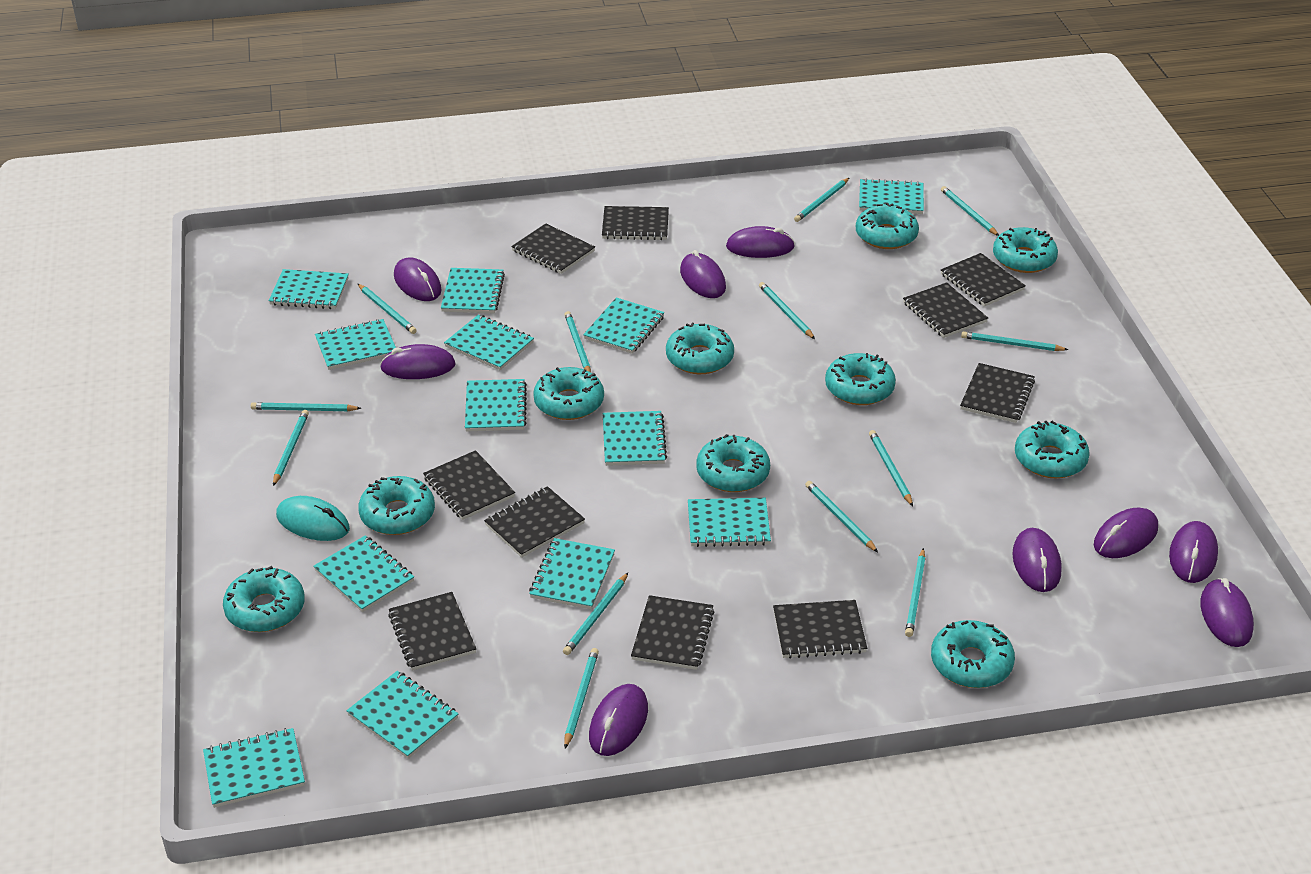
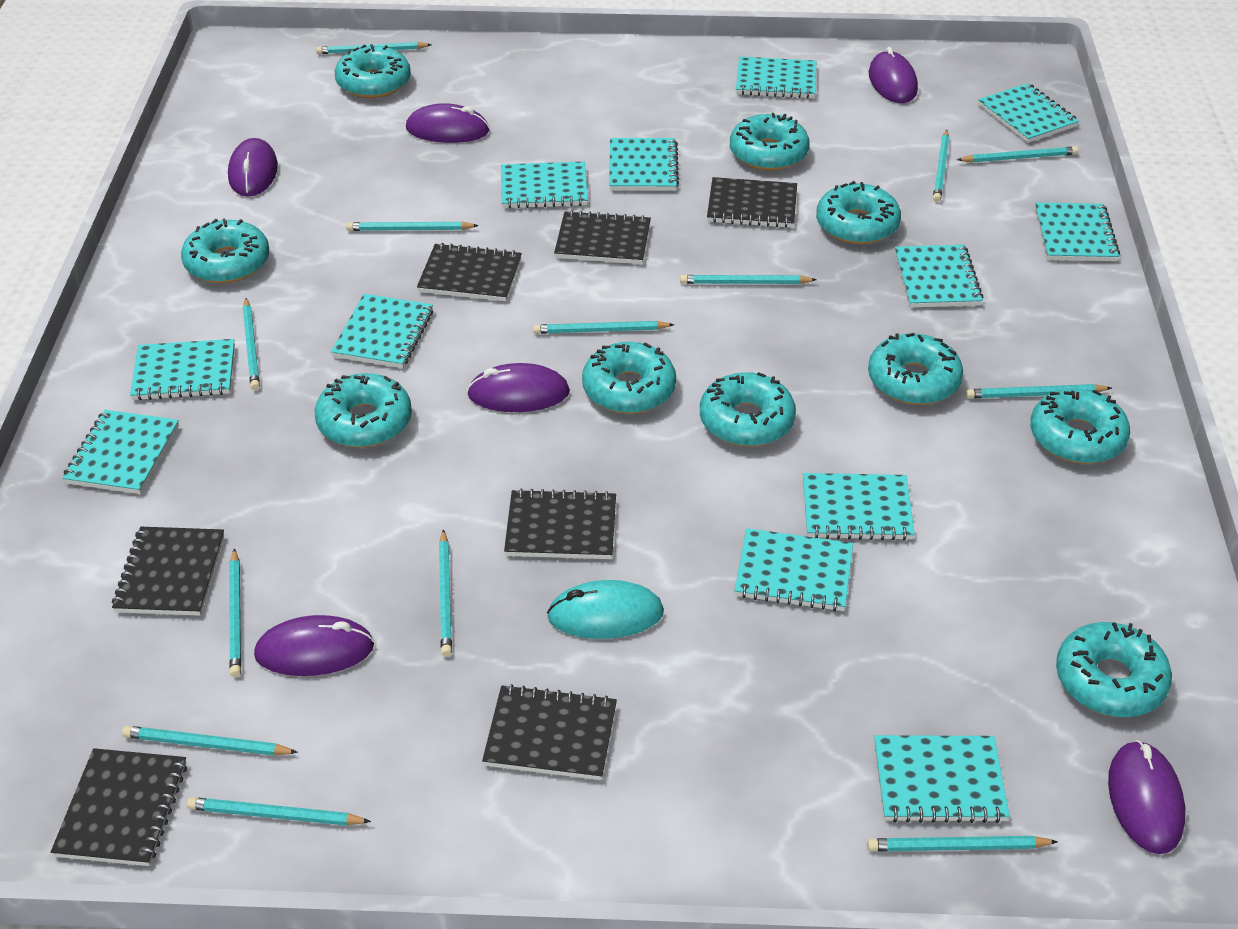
black notebook: [388,592,476,671] [423,450,515,520] [484,486,585,558] [511,224,595,274] [602,206,669,240] [631,595,715,670] [773,600,867,659] [903,282,988,338] [941,253,1026,307] [960,363,1035,423] = 10 -> [51,748,187,866] [112,527,224,615] [417,243,522,301] [482,684,617,780] [504,488,616,559] [554,210,651,264] [707,177,797,228] = 7
purple mouse: [380,344,456,379] [394,257,442,301] [589,684,648,756] [680,250,726,298] [726,226,795,258] [1012,528,1062,592] [1094,508,1158,558] [1169,521,1218,583] [1200,578,1254,647] = 9 -> [228,138,278,197] [254,615,374,676] [406,103,490,143] [467,363,570,412] [869,47,918,103] [1108,740,1185,854] = 6
turquoise notebook: [203,728,305,808] [269,269,349,309] [313,535,414,612] [315,319,396,370] [346,671,458,759] [441,268,505,313] [444,315,534,370] [465,379,527,432] [529,538,615,610] [583,297,664,354] [603,411,667,466] [688,498,771,547] [859,178,924,214] = 13 -> [62,410,179,494] [130,339,235,400] [331,294,433,368] [501,162,588,208] [609,138,679,191] [734,528,853,611] [736,57,816,99] [803,473,915,541] [874,735,1010,823] [894,245,983,308] [978,83,1079,143] [1035,202,1120,261] = 12

